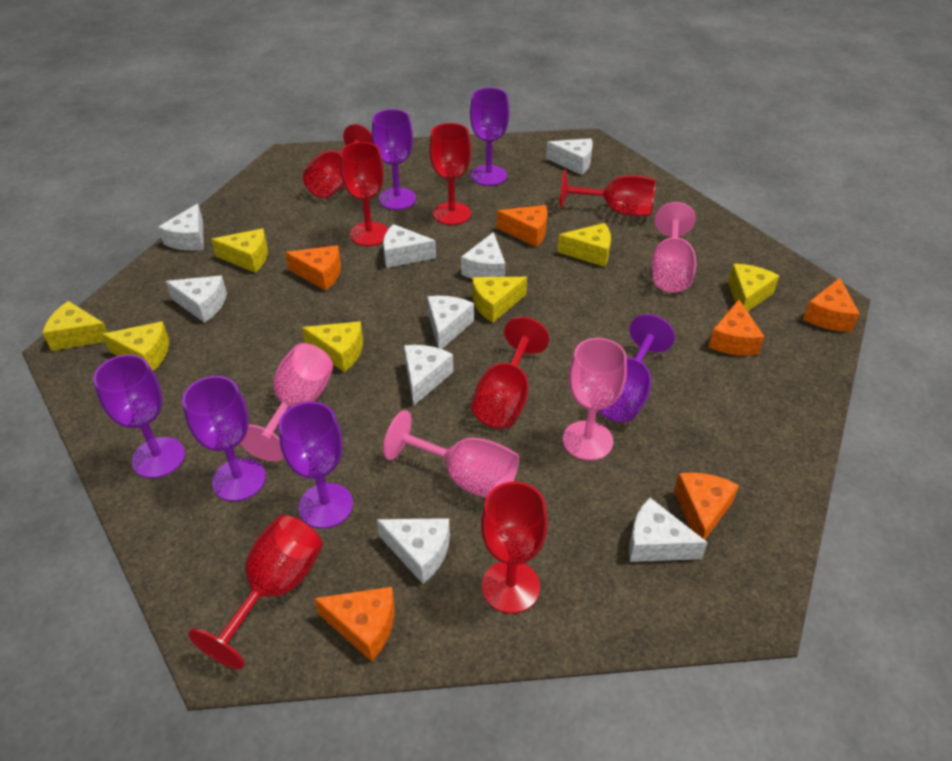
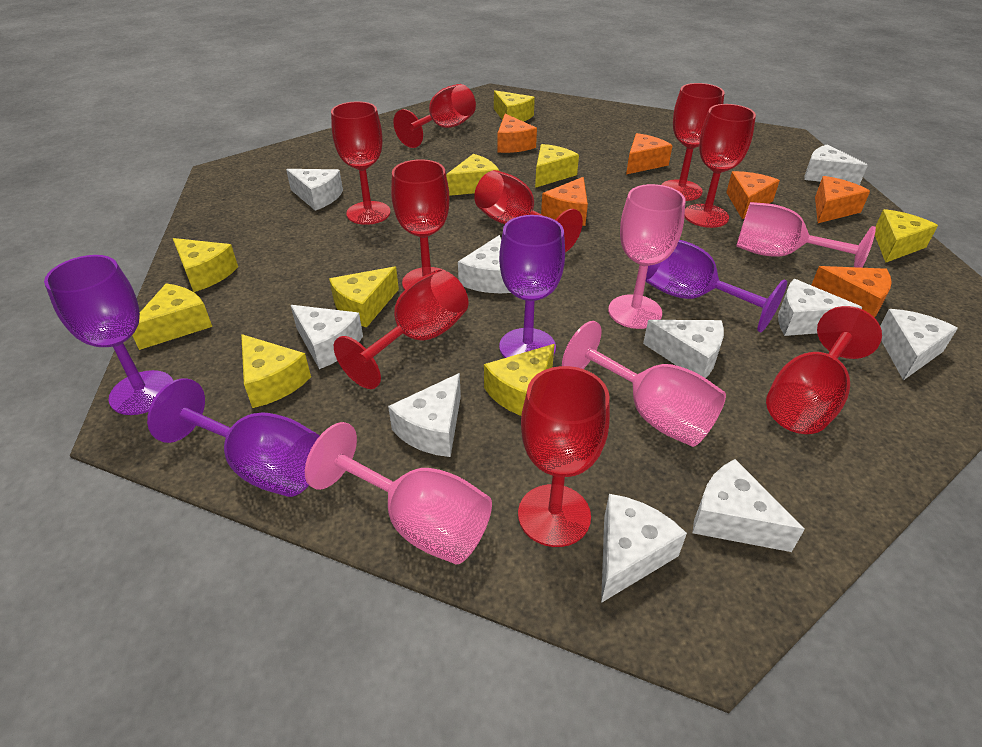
purple goblet: [93,354,185,478] [182,376,266,501] [279,401,353,529] [372,109,416,210] [470,88,509,186] [598,314,675,422] = 6 -> [44,255,173,415] [147,378,320,497] [499,215,565,358] [645,240,787,332] = 4
red goblet: [188,515,323,669] [303,124,373,198] [340,142,388,246] [429,123,471,225] [472,317,549,429] [481,482,548,614] [560,170,656,216] = 7 -> [331,101,391,225] [334,270,468,389] [391,159,449,290] [393,84,476,148] [474,170,583,253] [518,366,610,547] [661,83,725,201] [684,104,756,228] [766,306,882,434] = 9
white cheese: [158,204,204,251] [166,276,227,323] [377,518,450,584] [383,224,436,268] [404,345,454,406] [427,296,474,349] [461,232,505,279] [546,138,593,175] [629,498,708,562] = 9 -> [286,169,343,211] [291,305,363,369] [388,373,461,457] [458,235,511,293] [601,494,687,603] [643,320,724,378] [693,459,805,552] [778,279,863,336] [804,144,868,185] [880,309,958,380] = 10
yellow cheese: [43,301,108,351] [102,321,169,371] [211,228,268,273] [302,321,363,372] [472,277,527,323] [557,223,611,267] [728,264,779,312] = 7 -> [132,284,212,350] [173,238,238,292] [241,334,311,408] [329,267,399,328] [446,154,499,196] [484,344,555,416] [494,90,535,122] [535,144,579,188] [875,209,938,263] = 9

